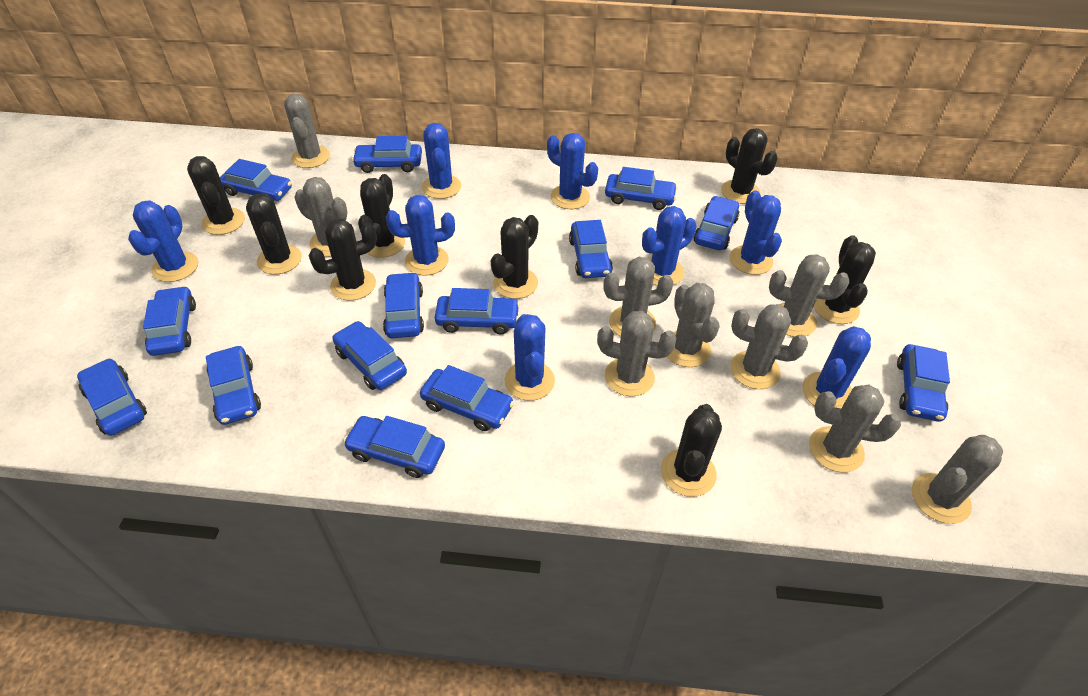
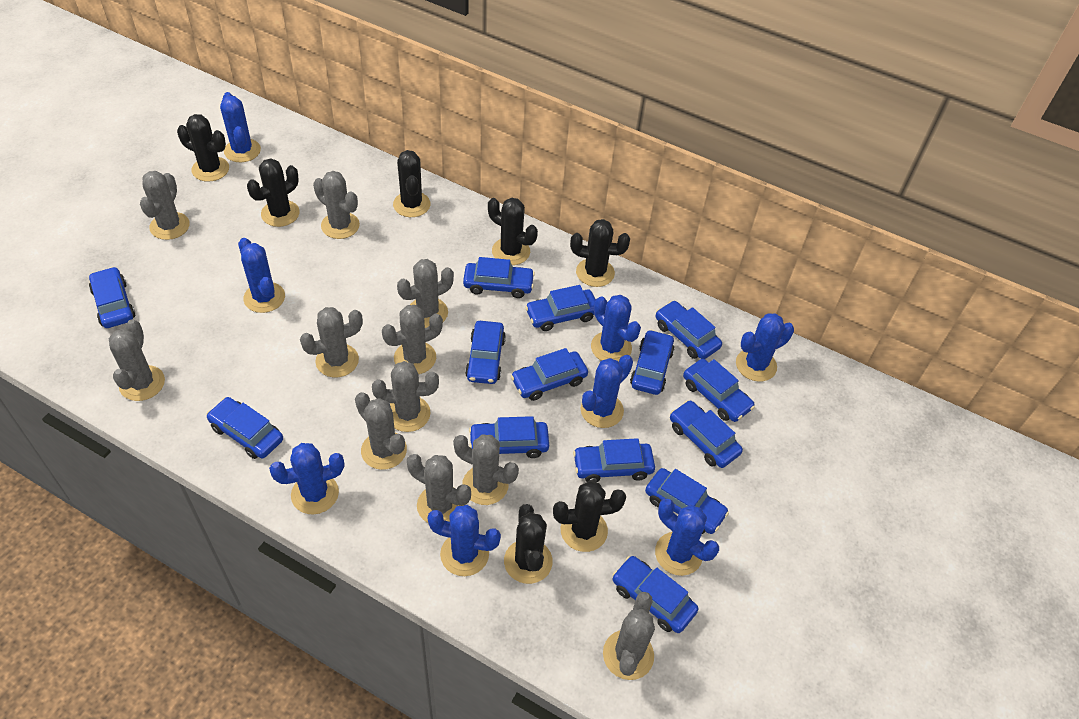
black cactus: [187,156,245,235] [246,194,302,275] [309,219,377,301] [358,174,405,258] [491,215,538,299] [661,404,722,497] [721,128,778,204] [814,235,876,324] = 8 -> [177,114,229,182] [247,158,300,227] [393,150,430,217] [488,198,538,265] [504,504,553,584] [553,481,626,552] [570,219,630,287] = 7
grey cactus: [284,94,330,168] [294,177,347,257] [597,311,676,397] [603,257,674,337] [667,283,720,367] [730,304,808,389] [769,254,849,337] [809,385,901,473] [912,435,1003,524] = 9 -> [109,319,165,401] [140,171,190,240] [300,307,363,377] [313,171,360,239] [355,392,407,470] [372,361,439,432] [382,305,443,374] [397,259,454,328] [407,454,471,523] [453,435,519,505] [603,592,655,680] = 11

